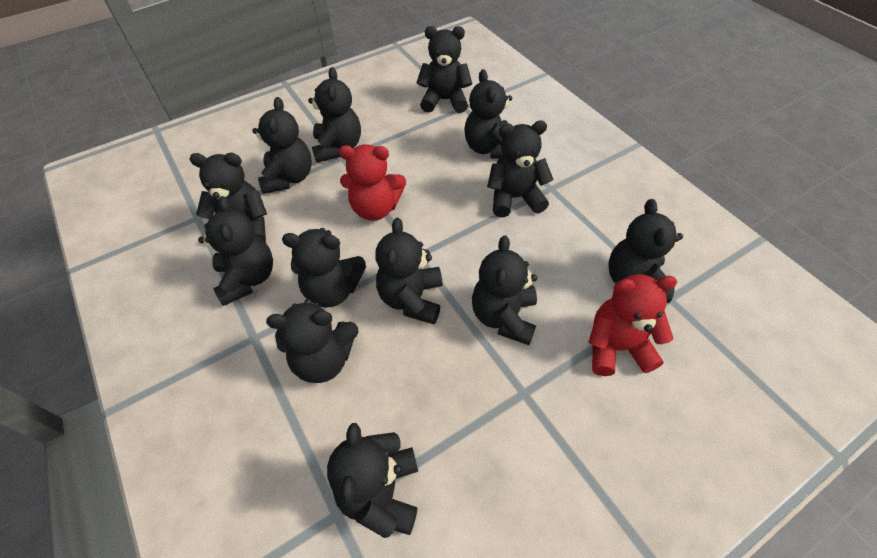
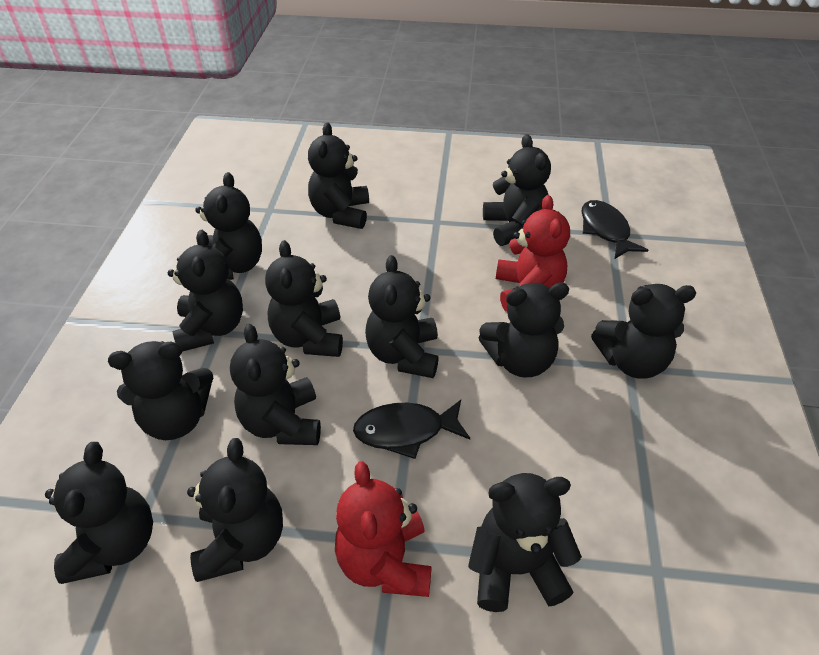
black fish: none = 0 -> [353,400,470,459] [581,200,648,259] = 2

